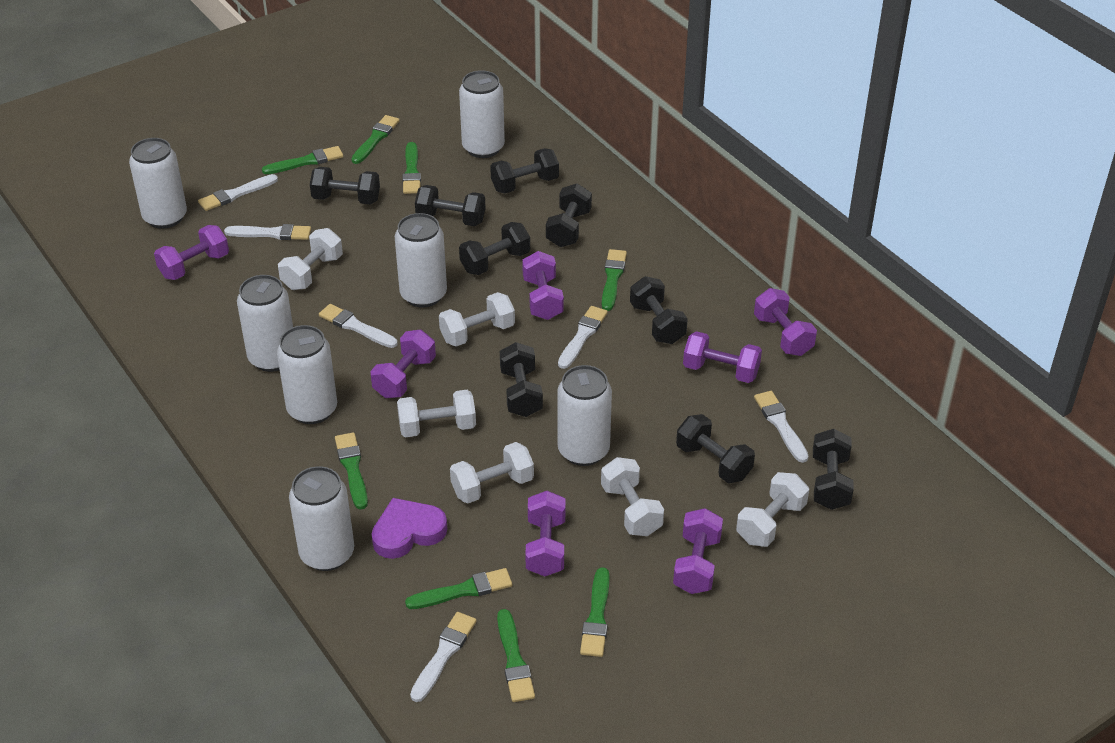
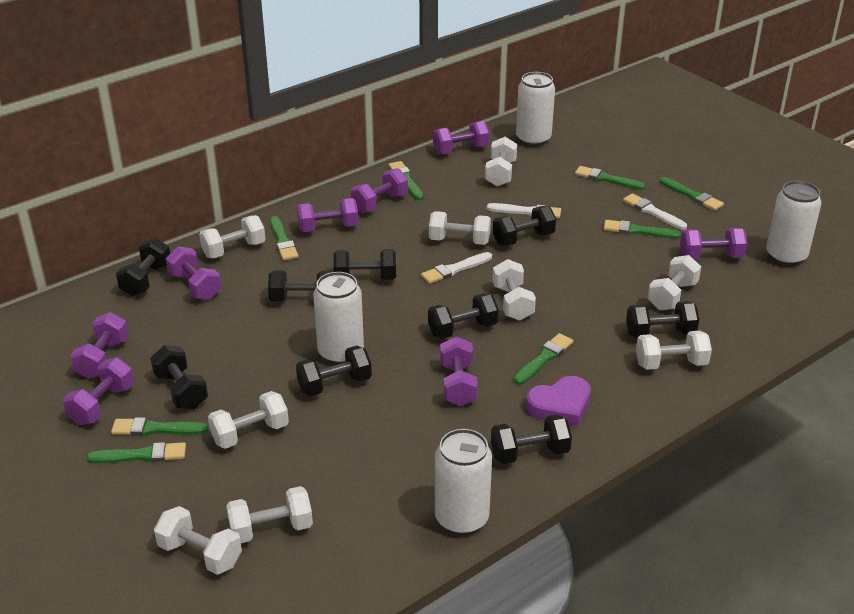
purple dumbbell: [154,225,229,280] [370,330,436,398] [522,251,564,320] [525,491,566,576] [673,508,723,594] [683,331,762,383] [754,288,817,356] = 7 -> [63,357,134,425] [70,312,129,379] [166,246,221,300] [297,198,359,232] [351,168,408,213] [433,121,490,154] [440,336,478,406] [680,228,748,259] = 8
white brush: [198,174,278,211] [224,224,311,240] [319,304,398,348] [410,612,477,702] [558,306,608,369] [754,391,809,463] = 6 -> [421,252,492,284] [487,203,561,219] [623,193,687,230] = 3
white can: [129,138,187,229] [237,275,293,372] [277,325,337,424] [289,466,354,571] [395,213,447,308] [459,70,505,158] [557,365,612,466] = 7 -> [313,272,364,365] [435,429,492,535] [516,72,555,146] [766,181,821,266] = 4
white dumbbell: [278,228,343,290] [397,390,476,438] [439,292,515,347] [450,442,534,504] [601,457,664,536] [736,472,809,547] = 6 -> [154,506,242,575] [199,215,265,258] [208,391,289,449] [226,486,313,543] [429,211,491,245] [485,137,517,187] [492,259,536,321] [636,331,712,370] [648,255,701,310] = 9

